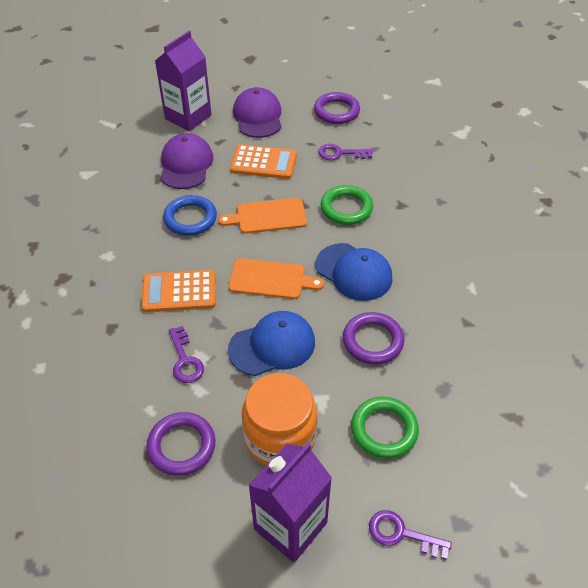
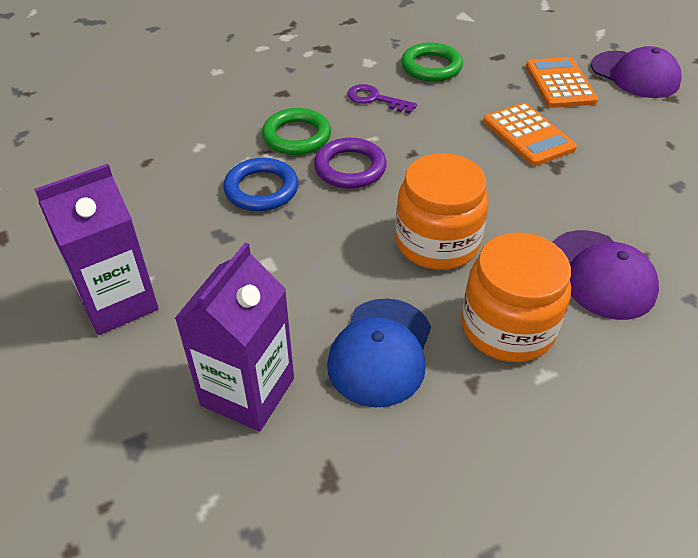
blue cap: [228,311,315,376] [316,243,392,301] = 2 -> [327,299,431,407] = 1
orange cutting board: [218,198,307,234] [228,258,324,299] = 2 -> none = 0
orange jar: [242,373,317,465] = 1 -> [395,153,489,270] [462,232,571,362] = 2
purple key: [169,326,204,383] [318,144,373,160] [369,510,452,560] = 3 -> [347,84,417,114] = 1
purple ring: [146,412,216,476] [314,92,360,124] [343,312,405,365] = 3 -> [314,138,387,189] = 1

